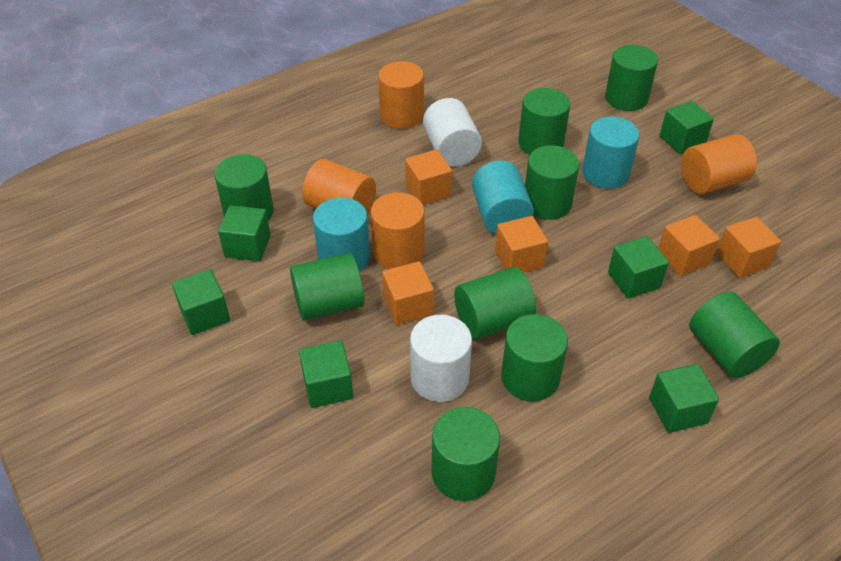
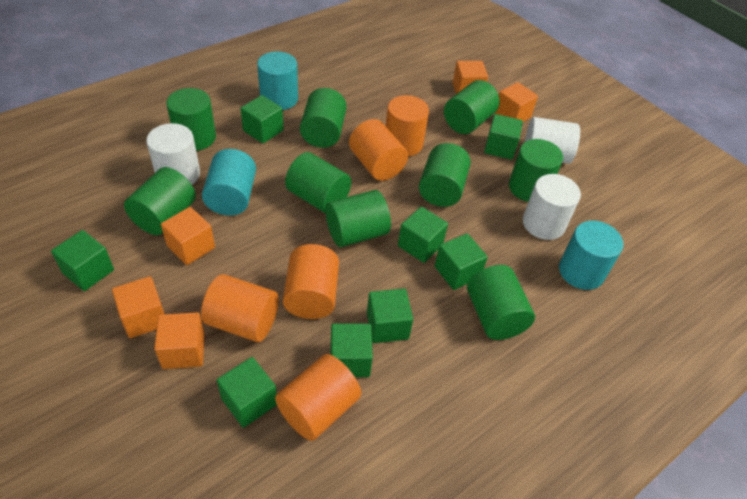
green cube: [172,269,230,335] [218,205,271,261] [299,340,353,408] [608,236,669,299] [649,364,719,433] [660,101,714,154] = 6 -> [51,230,114,291] [217,357,277,428] [240,95,284,144] [331,323,373,377] [367,288,413,343] [398,207,448,263] [435,233,488,290] [484,114,523,160] = 8
orange cylinder: [302,159,376,214] [370,192,425,269] [378,61,424,129] [681,134,757,194] = 4 -> [201,274,279,342] [275,354,361,441] [283,244,339,319] [349,119,408,181] [386,95,429,156] = 5
white cylinder: [410,315,472,402] [423,98,482,166] = 2 -> [146,123,200,185] [523,174,581,240] [525,117,580,164] = 3

